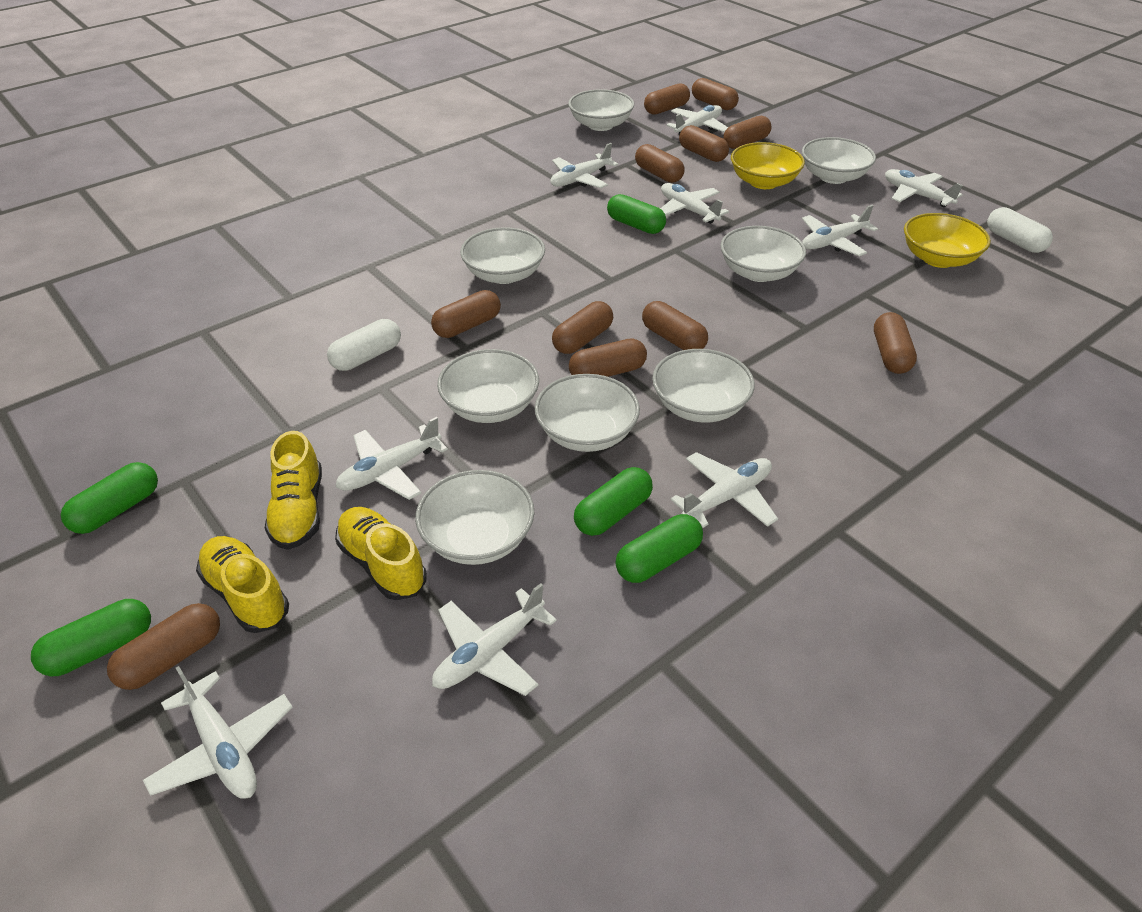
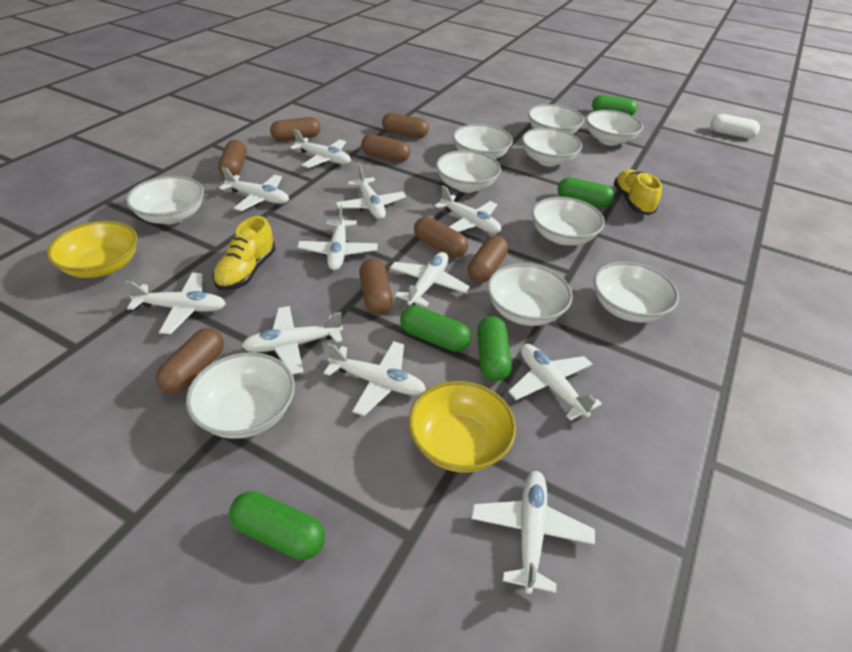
brown capsule: [107,603,220,690] [431,290,501,338] [552,301,613,354] [569,338,647,377] [635,144,684,183] [642,301,708,350] [644,83,690,115] [679,125,729,162] [692,78,739,110] [723,116,772,149] [874,312,917,374] = 11 -> [156,328,224,394] [218,140,247,176] [270,117,321,141] [359,259,393,314] [361,134,410,162] [382,113,429,138] [414,217,468,258] [468,235,508,283] = 8
white bowl: [415,470,534,565] [437,349,539,423] [460,227,545,284] [535,374,640,452] [568,89,634,131] [652,349,755,423] [721,226,806,282] [802,137,876,184] = 8 -> [126,176,204,224] [186,352,295,439] [436,150,501,193] [453,124,513,159] [487,264,573,326] [522,128,582,166] [528,104,584,134] [532,197,605,245] [586,110,643,146] [594,262,679,323] = 10
white capsule: [327,319,401,371] [987,207,1053,253] = 2 -> [711,114,760,138] = 1
white plane: [143,666,293,799] [336,417,448,500] [432,583,557,696] [551,143,619,188] [660,183,729,224] [667,105,728,135] [670,452,778,528] [802,205,878,256] [885,169,963,207] = 9 -> [125,273,226,334] [219,167,289,211] [242,306,343,375] [290,129,351,168] [298,205,378,271] [324,341,426,416] [336,165,406,219] [390,252,470,307] [434,186,501,233] [471,471,595,594] [508,344,602,421] = 11
yellow shoe: [196,536,289,633] [265,431,322,550] [335,507,427,600] = 3 -> [213,216,276,290] [614,169,662,215] = 2

